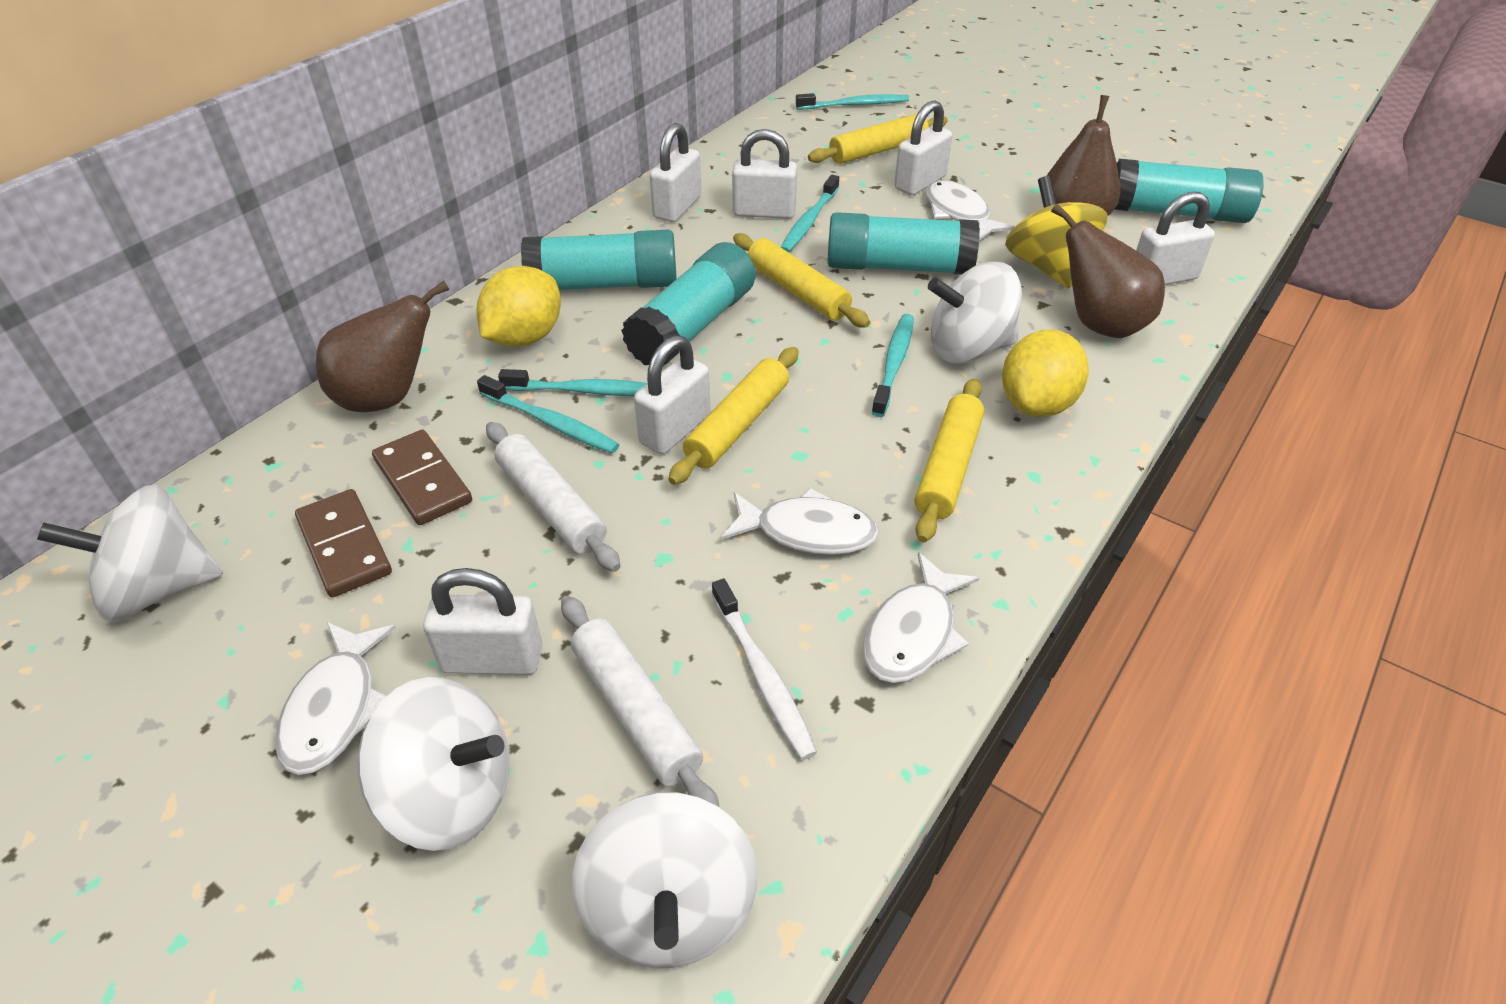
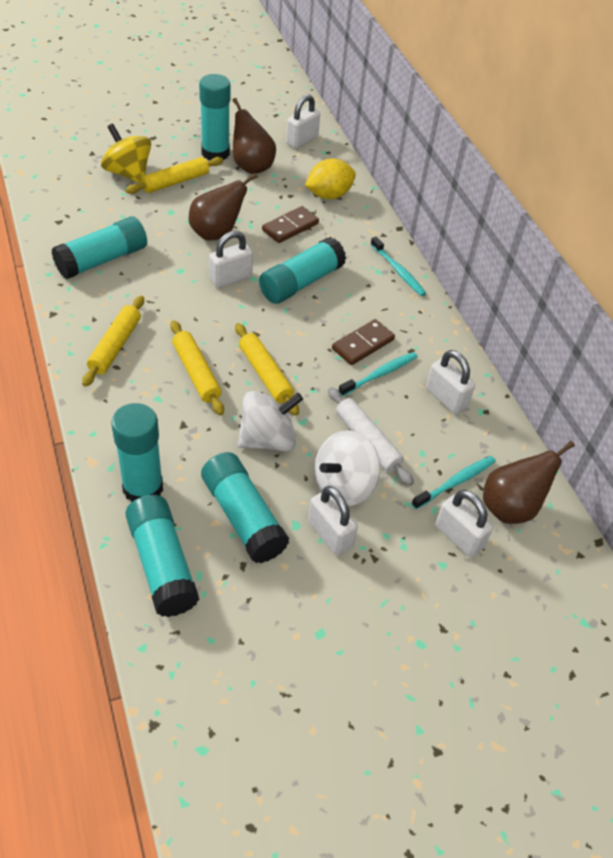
turquoise glue stick: [521,230,677,290] [621,242,756,366] [827,212,980,275] [1114,159,1264,223] = 4 -> [52,216,147,279] [111,403,163,502] [125,495,200,617] [199,74,231,161] [201,452,289,563] [259,237,346,304] = 6
turquoise toothbrush: [477,375,620,453] [498,369,648,396] [781,175,839,252] [796,93,909,110] [872,314,914,417] = 5 -> [339,352,418,396] [370,237,426,296] [411,456,496,509] = 3
white fish: [275,622,396,775] [721,488,879,555] [863,552,979,683] [926,181,1015,241] = 4 -> none = 0
white padlock: [423,568,543,675] [634,335,711,454] [650,123,701,222] [732,129,797,219] [894,100,952,195] [1136,192,1215,285] = 6 -> [209,231,253,288] [286,94,320,149] [308,486,358,556] [426,350,475,414] [436,490,493,558] = 5
white rolling pin: [486,422,621,572] [561,596,719,807] = 2 -> [328,387,414,486] = 1
white spinning top: [37,485,223,622] [358,677,510,851] [572,792,758,968] [928,262,1022,364] = 4 -> [237,391,303,451] [315,430,380,506] = 2
white toothbrush: [712,579,817,760] = 1 -> none = 0
yellow lemon: [477,266,561,347] [1002,329,1089,417] = 2 -> [305,158,356,199] = 1

